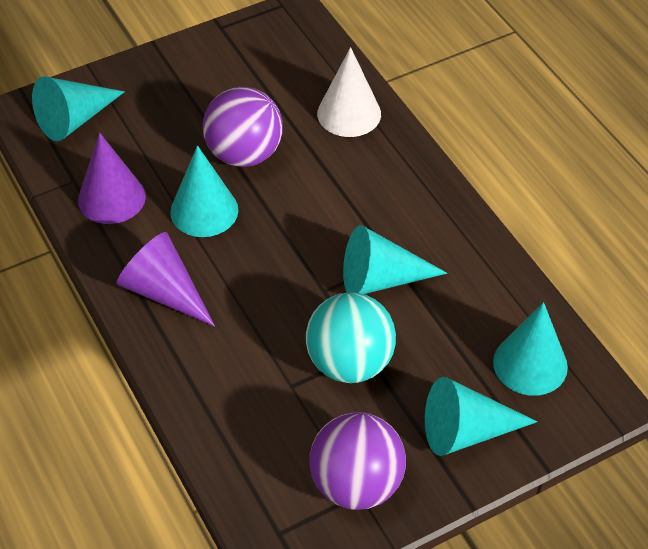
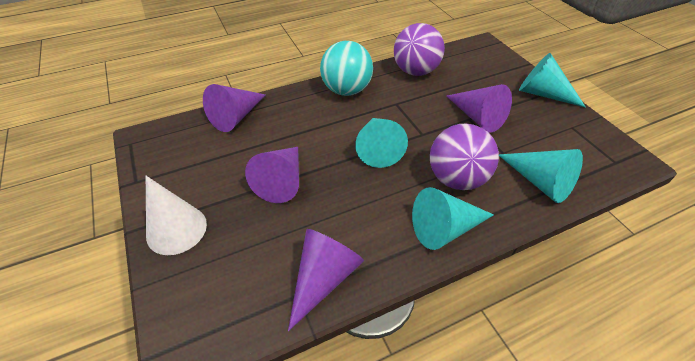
purple cone: [78,133,146,224] [117,232,215,327] = 2 -> [203,84,265,132] [245,147,299,203] [288,229,364,331] [446,84,512,133] = 4
turquoise cone: [32,76,125,141] [170,145,238,237] [343,225,447,294] [425,377,538,456] [493,302,568,396] = 5 -> [355,118,408,168] [412,187,494,250] [499,149,583,203] [519,53,586,108] = 4

